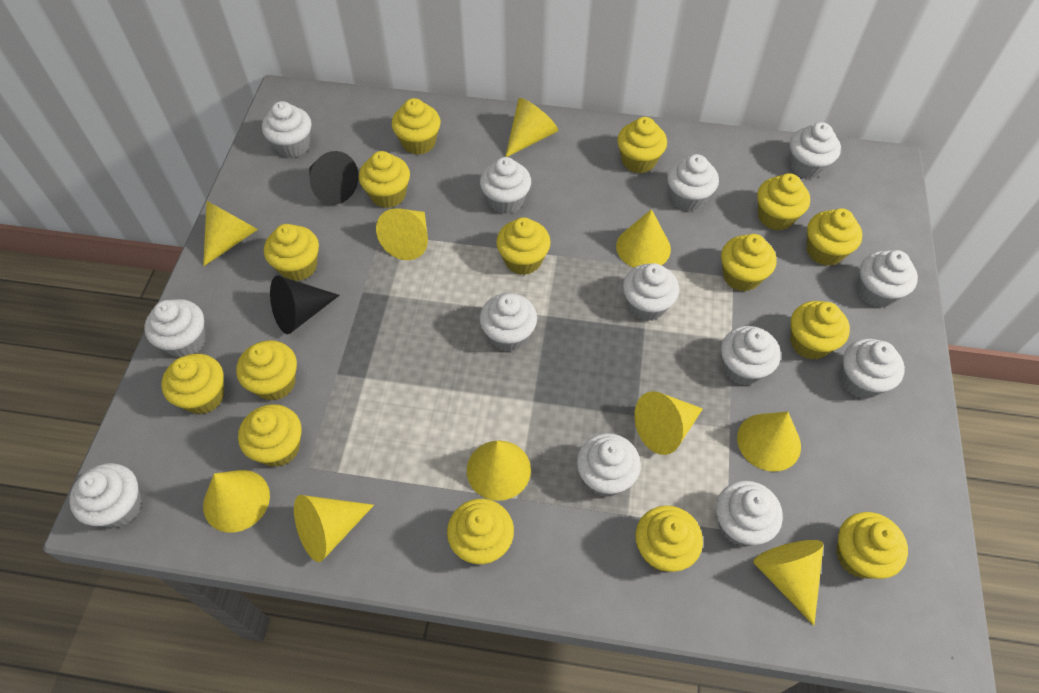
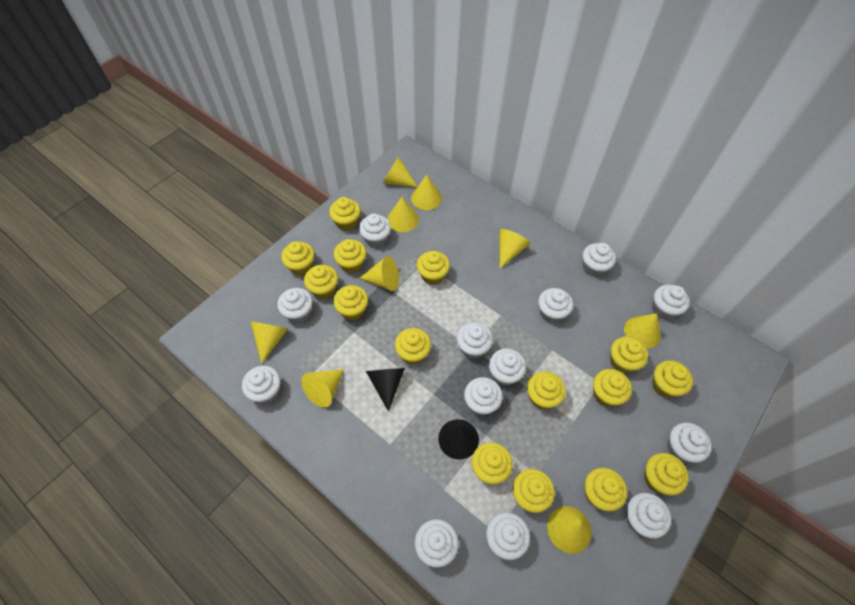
yellow cone: [203,201,258,266] [203,470,270,533] [294,495,374,562] [376,208,428,260] [467,440,531,501] [505,98,558,157] [616,209,671,268] [634,391,703,455] [737,412,801,472] [753,540,824,626] = 10 -> [250,321,289,364] [301,369,344,408] [359,256,399,291] [383,156,418,188] [387,197,419,232] [411,175,442,210] [500,229,531,268] [547,506,592,554] [624,313,661,349] = 9

